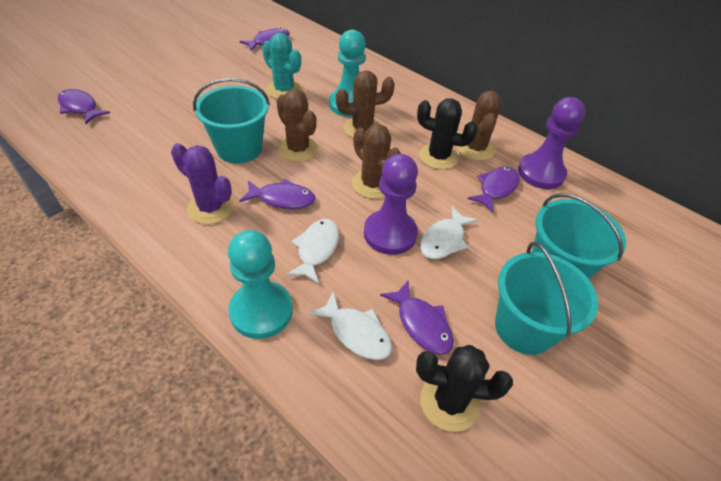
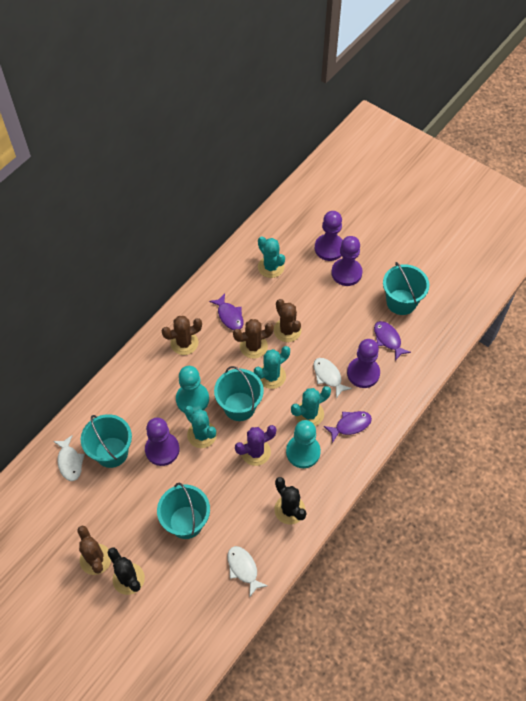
purple fish: [58,89,110,124] [239,28,290,51] [239,179,315,209] [380,280,454,355] [467,166,520,213] = 5 -> [209,293,243,330] [323,411,372,443] [374,321,411,361] = 3
purple pawn: [364,154,418,255] [518,97,586,189] = 2 -> [145,418,180,466] [315,211,343,261] [331,236,363,286] [347,339,380,388] = 4
turquoise bucket: [193,78,270,164] [495,242,598,355] [532,193,626,279] = 3 -> [81,414,132,468] [157,483,210,539] [214,366,264,421] [383,262,429,315] = 4
turquoise cactus: [262,33,302,99] = 1 -> [184,406,217,448] [254,346,290,389] [258,236,285,278] [291,386,331,426] = 4

